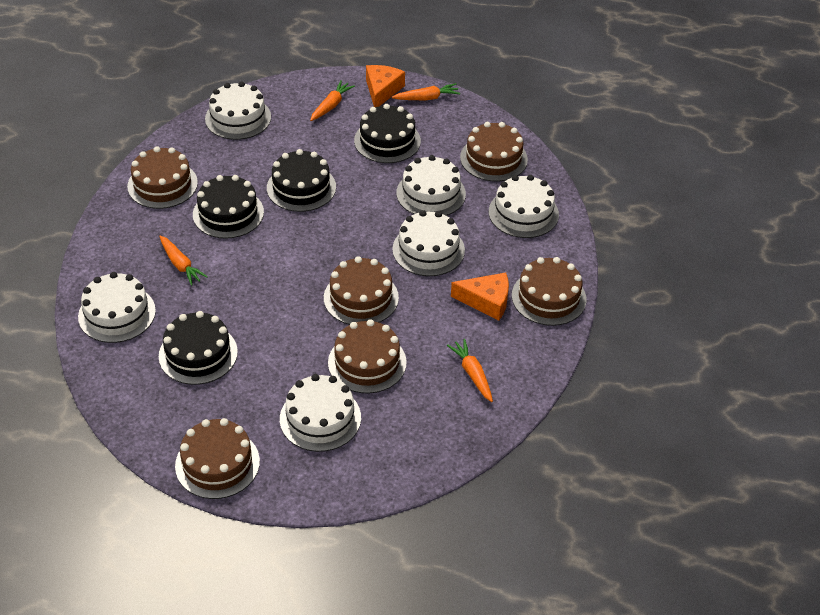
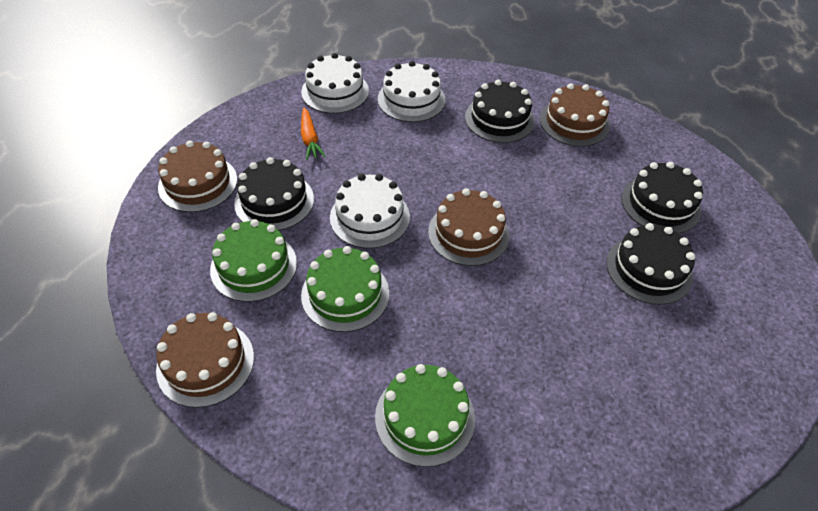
brown cake: [127,146,198,209] [175,418,260,499] [324,256,399,325] [328,319,407,394] [460,122,528,181] [512,257,586,326] = 6 -> [156,312,254,408] [158,141,237,212] [428,188,510,266] [540,83,610,147] = 4
green cake: none = 0 -> [210,219,297,302] [301,246,389,332] [375,364,475,467] = 3
orange carrot: [159,235,208,286] [310,80,355,121] [392,83,460,100] [447,339,493,402] = 4 -> [301,107,326,160] = 1
orange cheese: [366,65,405,107] [451,272,509,321] = 2 -> none = 0
white cake: [78,272,156,343] [205,81,271,140] [280,374,361,452] [392,210,465,276] [396,155,466,216] [489,175,559,238] = 6 -> [301,53,369,114] [330,173,410,249] [378,61,445,122] = 3

